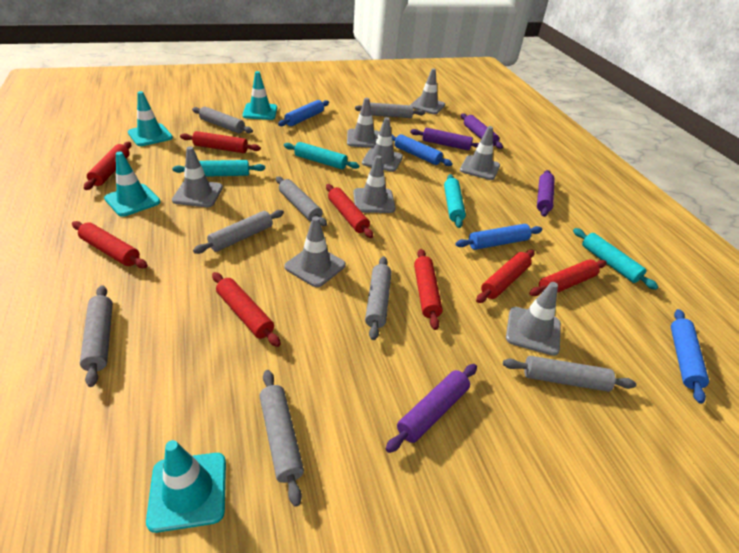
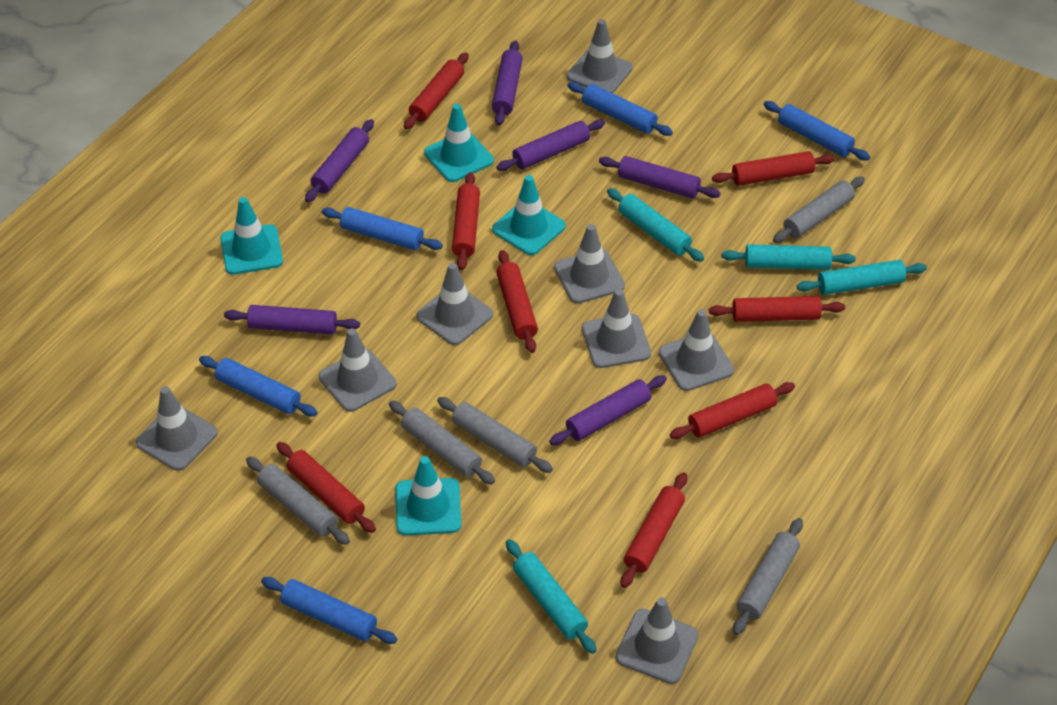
blue rolling pin: [278,100,329,126] [392,134,453,166] [455,224,542,250] [671,309,709,404] = 4 -> [199,356,317,417] [261,577,397,644] [322,207,443,251] [568,82,673,136] [764,101,870,161] = 5
grey rolling pin: [80,285,113,387] [192,107,253,133] [193,210,284,254] [259,370,304,507] [276,176,327,226] [355,103,425,118] [365,256,391,340] [503,356,636,392] = 8 -> [246,456,350,545] [389,401,495,485] [437,397,553,473] [733,518,803,635] [773,176,865,243] = 5
purple rolling pin: [386,364,477,453] [410,128,479,151] [461,113,503,149] [537,170,555,217] = 4 -> [224,305,360,335] [305,119,374,202] [492,40,523,126] [497,119,605,171] [549,375,667,445] [599,156,721,199] = 6

